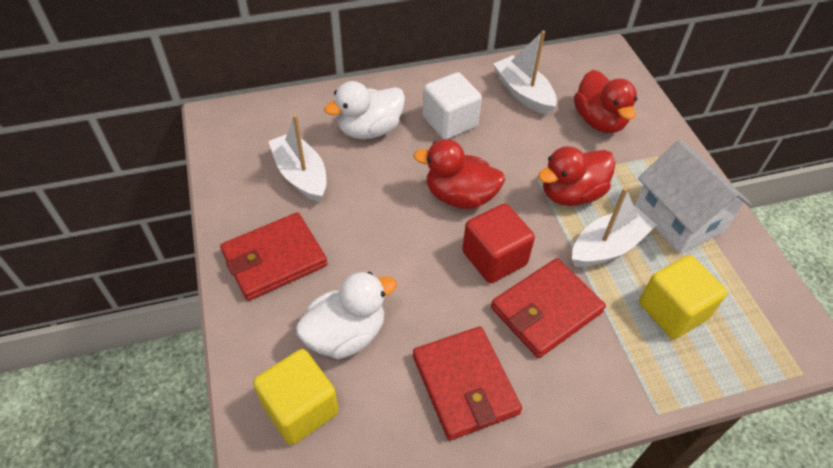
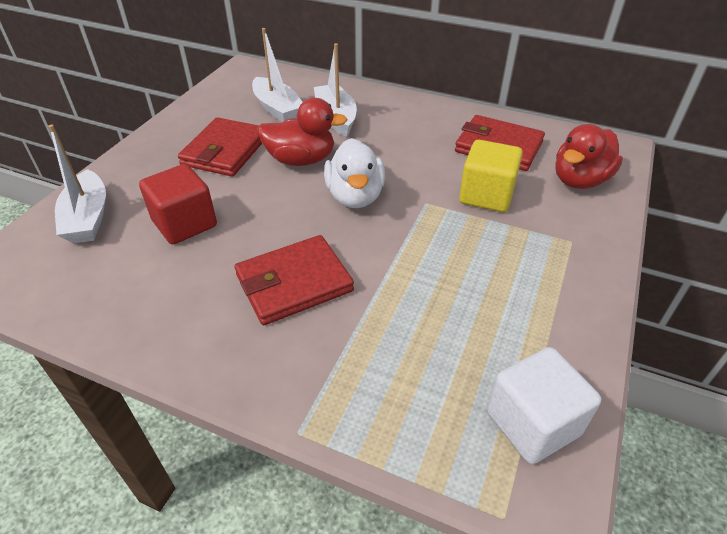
red duck: [413,139,505,209] [538,146,615,206] [574,70,637,133] = 3 -> [257,98,348,166] [555,124,623,189] = 2
white duck: [296,272,397,359] [324,81,405,139] = 2 -> [324,138,385,208] = 1
white house: [635,140,752,254] = 1 -> none = 0
yellow cube: [253,349,339,445] [639,255,728,339] = 2 -> [459,140,523,212] = 1

